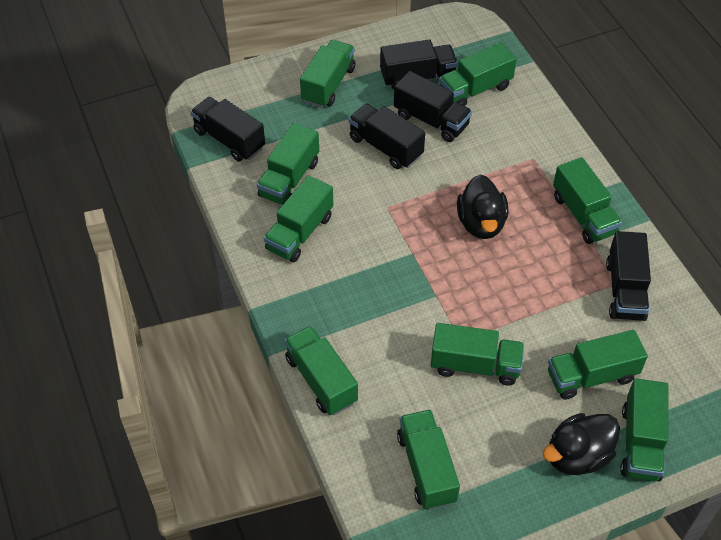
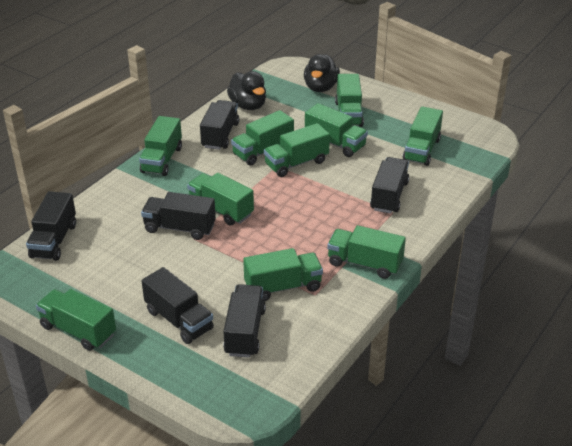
black truck: [191,97,265,162] [349,104,425,169] [380,39,458,90] [394,71,472,142] [606,231,651,321] = 5 -> [26,191,76,261] [141,192,216,240] [142,267,214,344] [200,100,239,150] [223,284,266,358] [370,157,409,214] = 6

